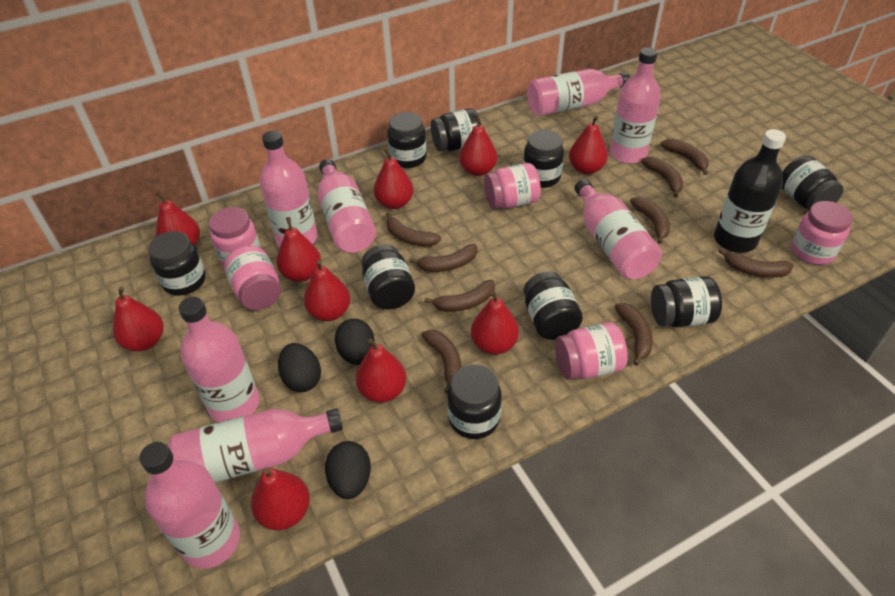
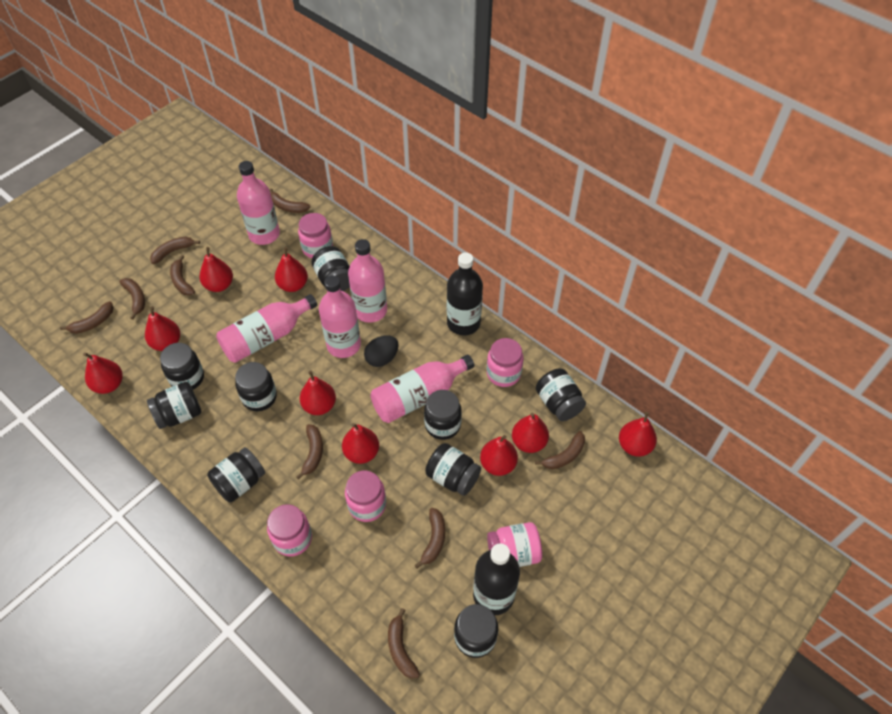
black bottle: [714,129,786,253] = 1 -> [447,252,483,336] [473,543,520,615] = 2
black egg: [278,343,321,392] [325,441,371,499] [335,319,375,365] = 3 -> [364,335,399,367] = 1
pink bottle: [139,442,240,569] [168,408,343,483] [178,297,260,423] [260,131,317,247] [317,159,376,253] [527,69,630,116] [574,179,662,279] [609,47,661,164] = 8 -> [216,294,317,363] [237,161,280,245] [319,275,361,358] [348,239,387,323] [370,355,474,423] = 5
red pear: [113,287,164,351] [156,191,200,246] [251,468,310,530] [277,217,321,282] [304,260,350,321] [356,338,406,403] [374,149,413,209] [459,115,497,176] [471,290,519,355] [569,115,608,174] = 10 -> [83,352,123,394] [145,306,180,351] [199,247,233,292] [275,247,308,292] [300,371,336,415] [342,423,379,464] [480,435,518,476] [512,413,549,453] [619,412,657,457] = 9

